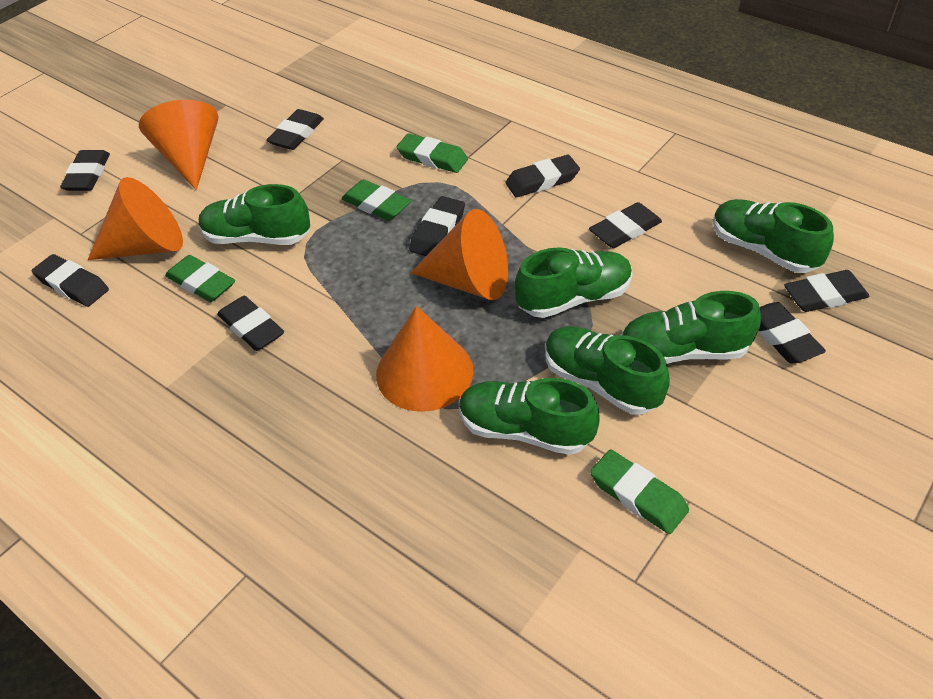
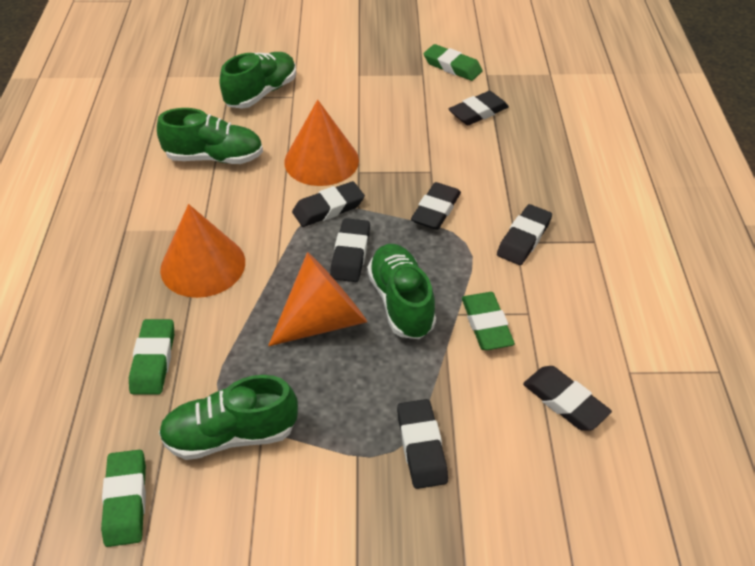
black eraser: [32,254,109,307] [60,150,110,191] [217,296,284,351] [266,109,324,150] [409,196,465,256] [505,155,580,197] [589,202,662,248] [759,302,826,364] [784,270,870,312] = 9 -> [292,181,365,227] [330,218,370,282] [397,399,448,489] [411,182,461,230] [449,91,509,125] [497,204,552,265] [523,366,612,431] = 7
green shoe: [199,184,310,245] [459,378,600,455] [514,247,633,318] [545,326,670,414] [622,291,761,364] [713,199,834,273] = 6 -> [157,108,263,164] [159,375,298,460] [220,52,296,109] [367,244,436,339] = 4
orange cone: [88,177,183,260] [139,100,218,190] [376,306,474,412] [411,209,508,300] = 4 -> [160,204,245,298] [268,252,367,346] [284,100,359,186] = 3

